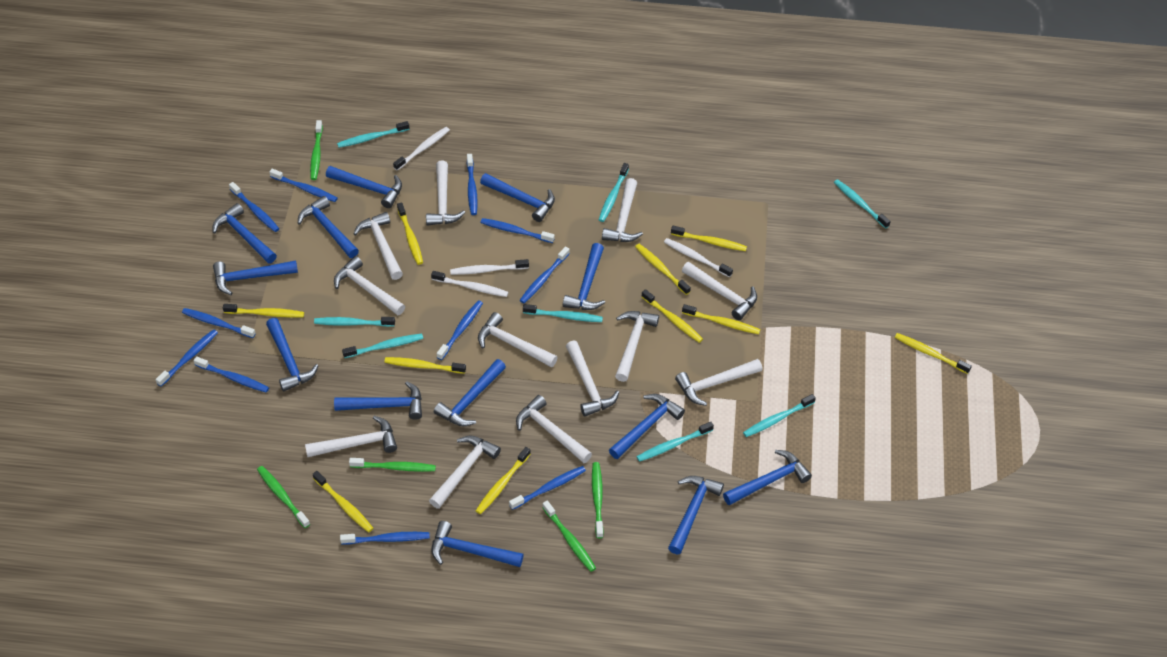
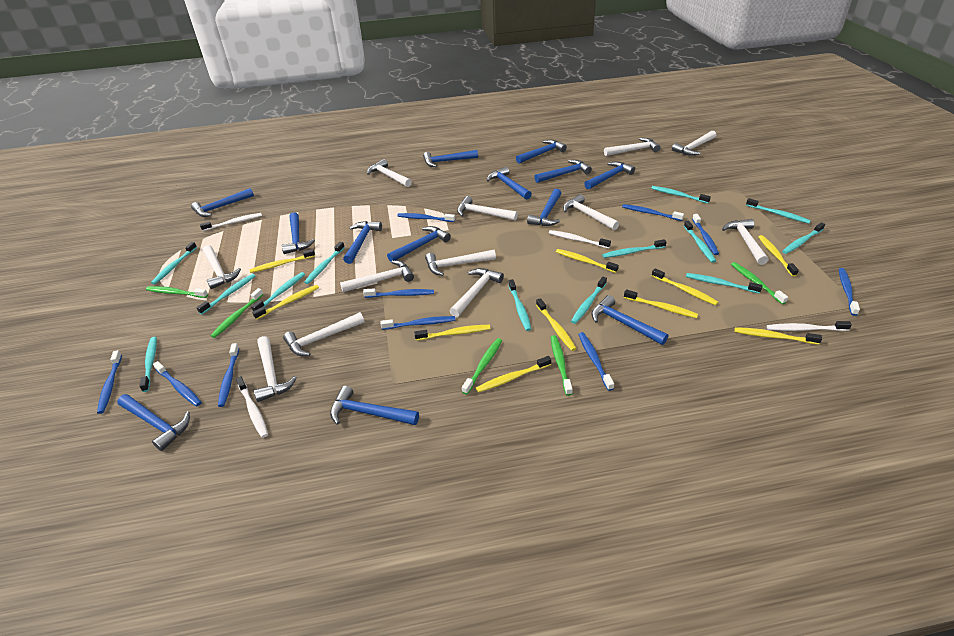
blue toothbrush: [155,329,218,387] [182,308,256,338] [193,356,269,393] [229,182,279,232] [269,168,338,202] [340,532,430,544] [437,301,483,360] [467,154,478,215] [480,218,555,243] [509,466,586,510] [519,247,570,304] = 11 -> [97,350,122,414] [153,361,202,406] [218,343,239,407] [363,289,434,298] [380,316,456,330] [397,213,455,222] [578,332,614,391] [622,204,684,221] [692,214,719,255] [839,268,860,316] = 10
turquoise toothbrush: [314,317,395,327] [337,121,409,148] [342,334,423,358] [523,304,603,322] [599,163,629,222] [636,422,714,462] [743,394,816,437] [834,179,891,229] = 8 -> [139,337,157,392] [151,242,197,284] [196,274,255,315] [251,272,305,311] [304,242,345,284] [508,279,531,331] [571,277,607,324] [602,239,667,258] [651,186,711,203] [684,220,716,263] [686,273,762,294] [746,198,811,224] [782,222,825,254] = 13

